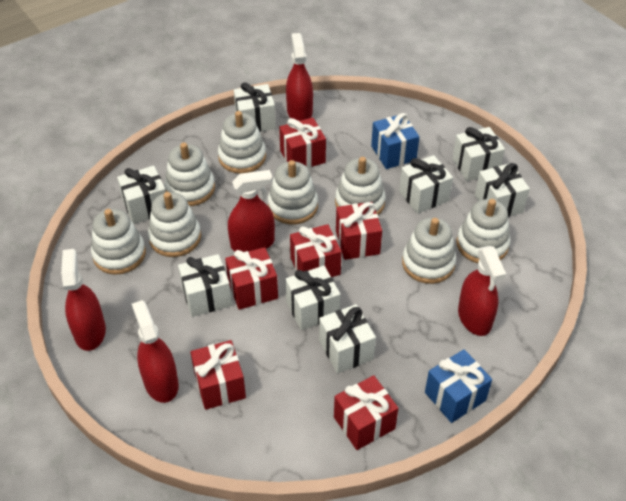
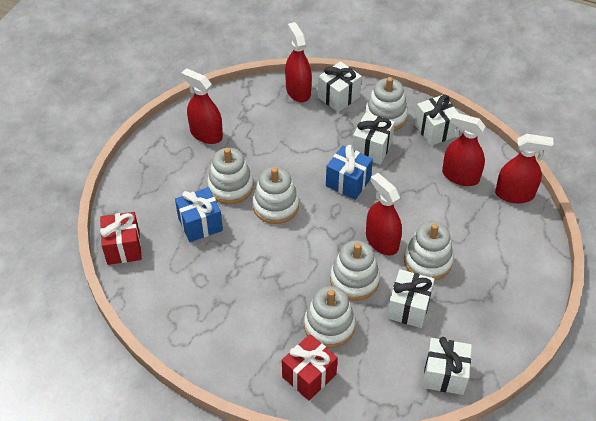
red gift: [190,340,246,410] [225,247,278,310] [279,117,326,168] [290,224,342,277] [334,375,398,450] [336,202,382,260] = 6 -> [100,212,142,265] [282,334,338,401] = 2
white gift: [117,166,166,224] [178,254,232,317] [234,82,276,132] [285,266,341,330] [319,304,376,373] [399,155,453,214] [452,127,505,181] [475,163,530,217] = 8 -> [317,61,362,112] [352,113,395,165] [387,269,435,328] [414,95,458,146] [423,337,472,395] = 5
white stacking toy: [91,209,146,275] [148,192,201,257] [165,143,215,206] [218,111,266,174] [268,160,318,224] [335,157,386,215] [402,218,456,284] [457,199,511,263] = 8 -> [207,148,254,204] [252,167,299,224] [304,286,356,348] [330,240,380,301] [365,77,408,131] [404,221,454,280] = 6

